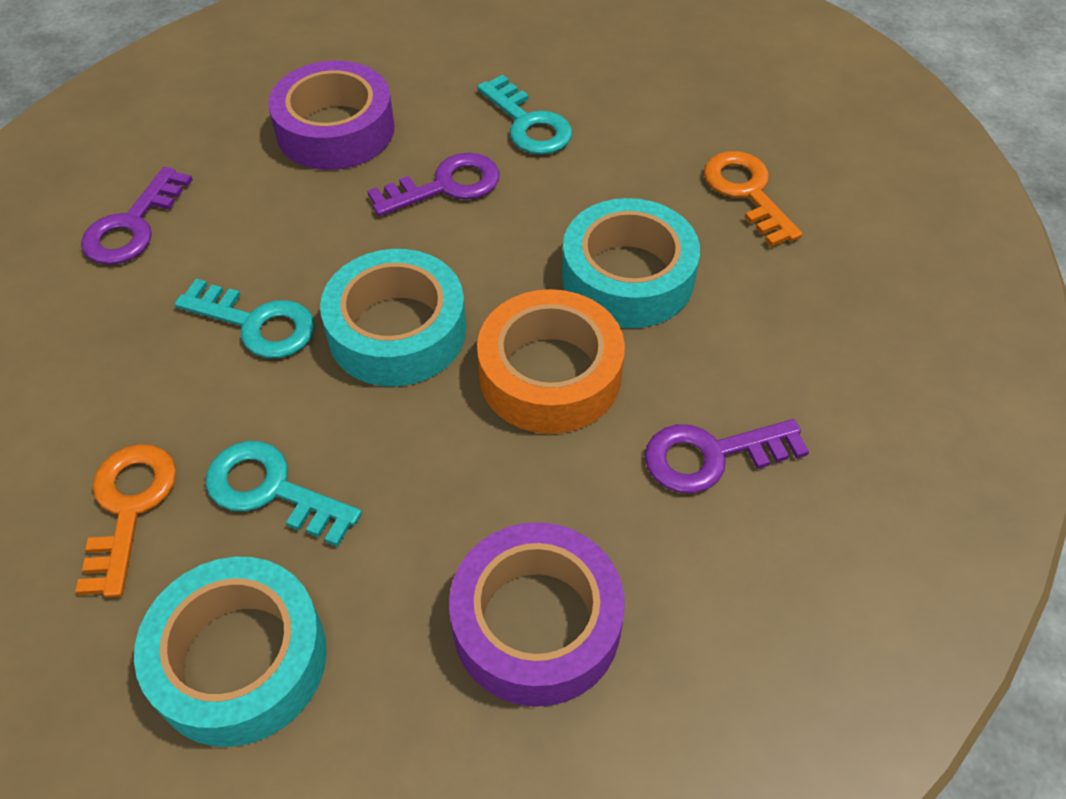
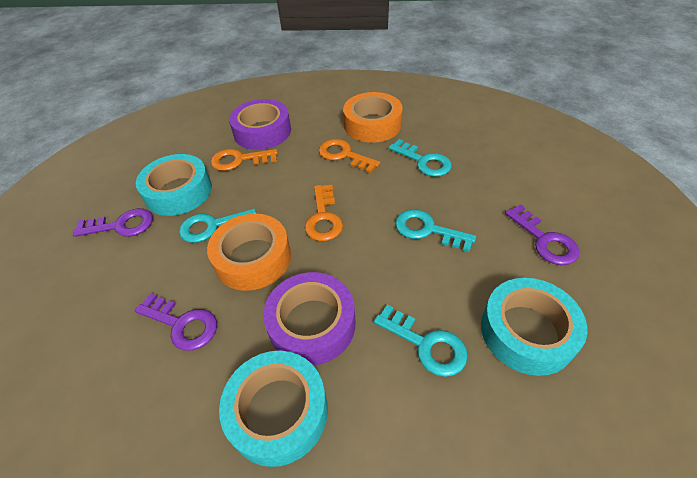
orange key: [75,444,177,598] [704,151,802,247] = 2 -> [211,149,278,171] [305,185,343,241] [319,139,380,173] = 3
orange tape: [477,289,625,434] = 1 -> [207,213,291,291] [343,92,403,143] = 2
turquoise key: [175,279,315,358] [206,441,362,547] [477,75,572,155] = 3 -> [179,209,257,243] [374,304,468,377] [389,139,452,177] [395,209,476,252] = 4

